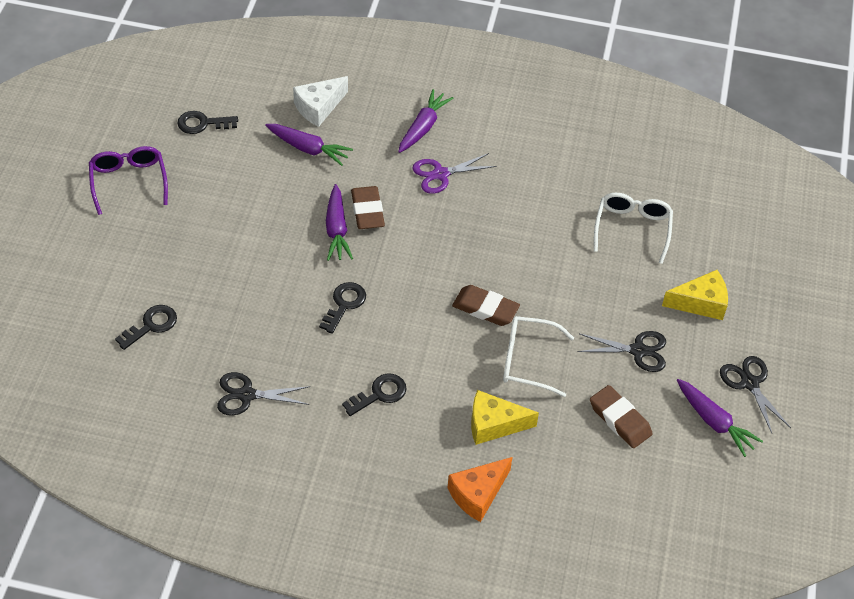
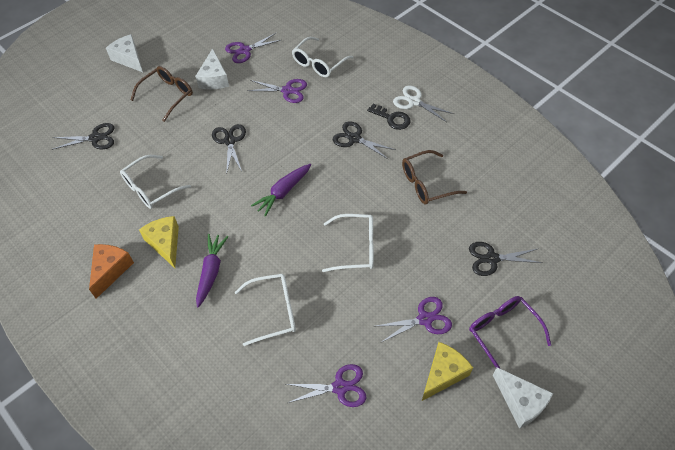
black key: [115,305,177,350] [177,111,238,134] [319,282,366,334] [342,373,407,416] = 4 -> [367,104,411,130] = 1
black scissors: [217,372,310,415] [577,331,666,372] [720,356,791,433] = 3 -> [52,123,114,150] [212,124,246,174] [333,121,396,160] [469,242,542,276] = 4
brown eraser: [351,186,385,229] [452,285,520,326] [590,385,653,448] = 3 -> none = 0
brown glasses: none = 0 -> [131,66,193,122] [402,150,467,205] = 2
purple carrot: [265,124,353,166] [326,184,353,261] [398,89,454,153] [677,379,763,457] = 4 -> [196,234,229,308] [251,164,311,217] = 2
purple scissors: [412,153,496,194] = 1 -> [225,33,281,63] [247,79,307,103] [286,364,366,407] [377,297,452,343] = 4
white cheese: [293,76,348,127] = 1 -> [106,34,143,72] [195,48,229,90] [493,367,553,429] = 3
white glasses: [503,316,574,397] [594,193,673,264] = 2 -> [120,155,191,209] [235,274,296,346] [292,37,354,77] [322,214,374,272] = 4
white scissors: none = 0 -> [393,86,454,122] = 1

